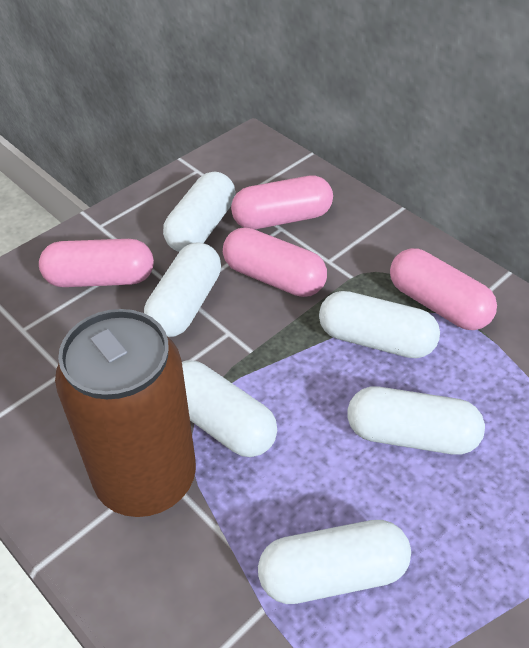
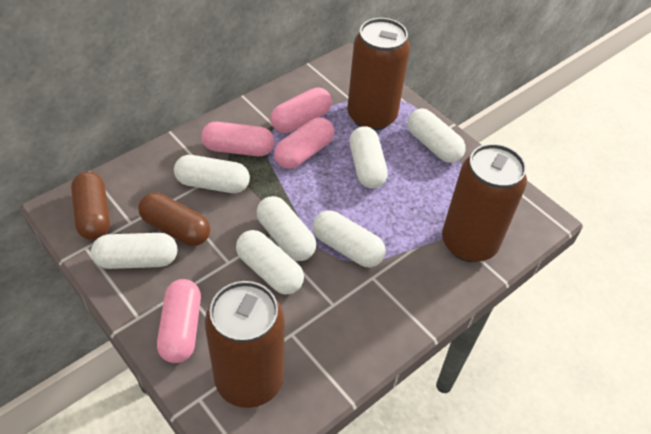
brown can: [55,309,196,517] = 1 -> [205,281,284,408] [347,18,410,131] [442,144,527,262] = 3
brown capsule: none = 0 -> [71,172,110,240] [138,193,210,246] = 2
white capsule: [144,242,221,337] [163,171,235,252] [182,360,277,457] [258,520,411,604] [319,291,440,358] [348,387,485,455] = 6 -> [91,233,177,269] [174,155,250,193] [236,230,304,295] [257,196,316,261] [313,210,386,267] [350,126,388,189] [407,109,466,163] = 7

